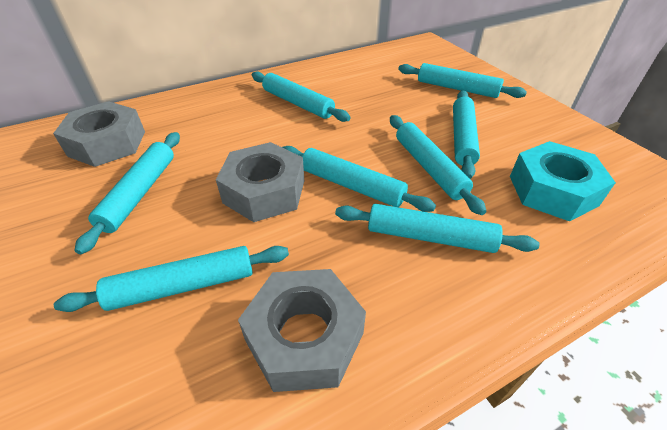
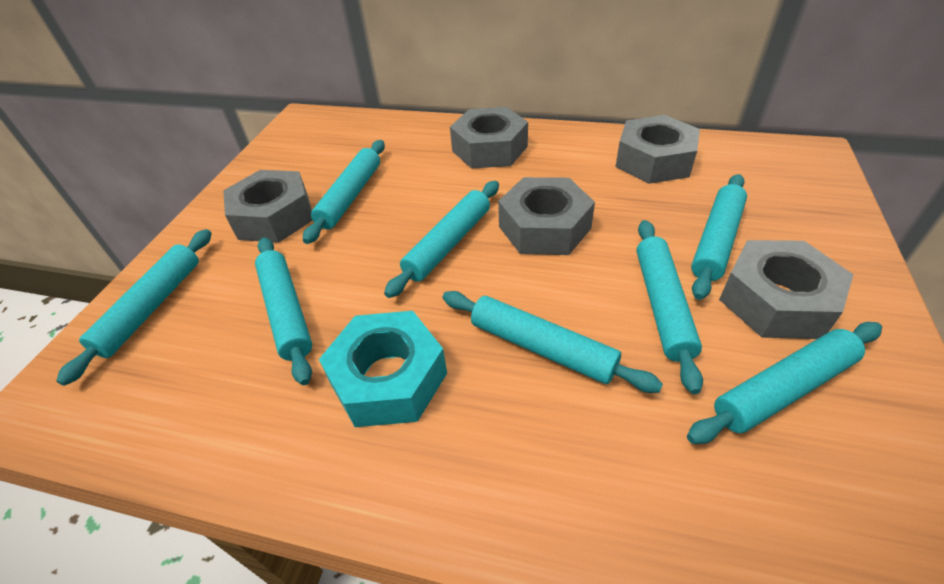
grey nut: [53,101,145,167] [216,142,304,222] [238,269,366,392] = 3 -> [223,170,313,243] [450,107,528,169] [498,177,595,255] [615,115,700,184] [719,240,854,339] = 5

